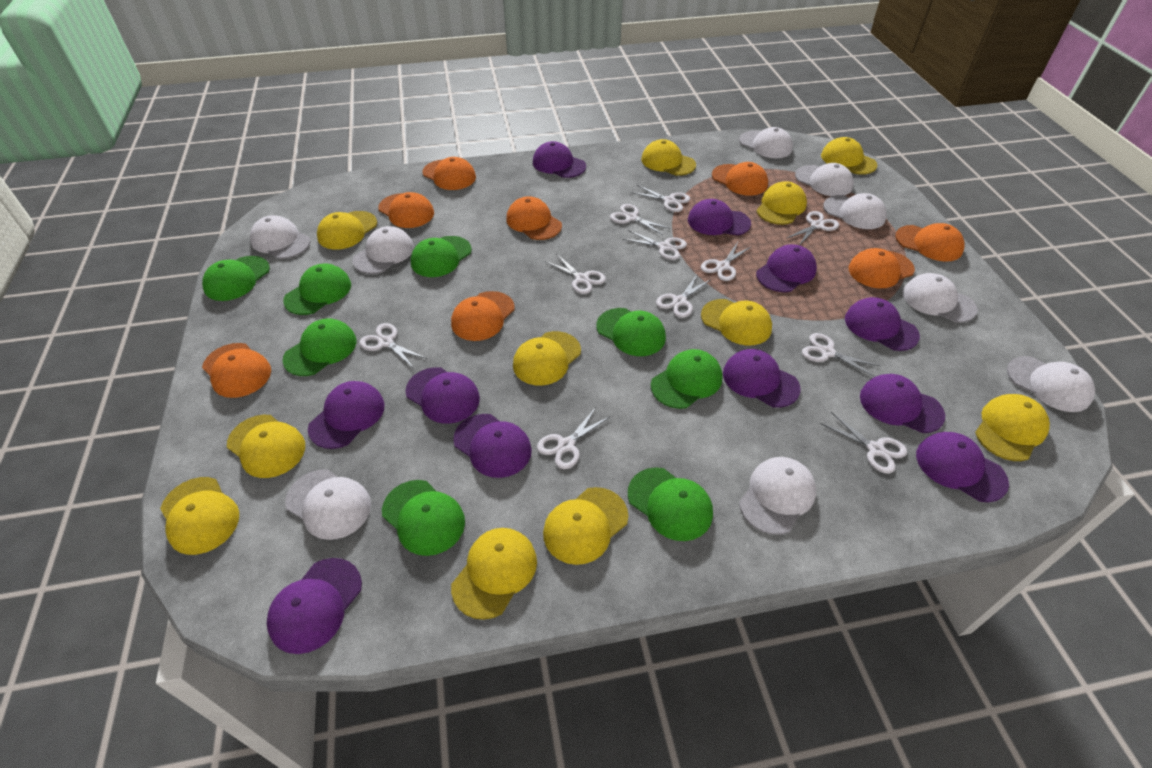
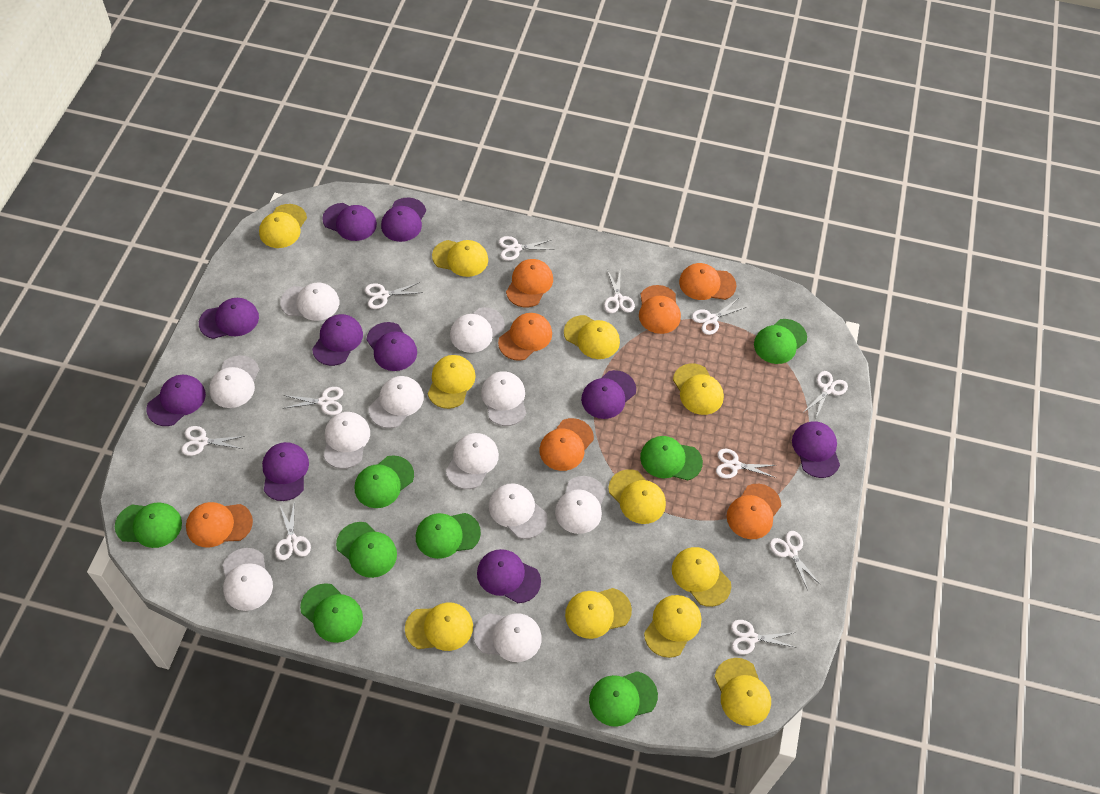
orange cap: [202,343,271,398] [378,192,434,228] [422,157,476,190] [451,291,515,341] [506,196,562,240] [712,162,768,196] [849,248,915,288] [895,223,965,262] = 8 -> [186,502,253,547] [498,313,552,361] [506,259,553,307] [539,418,594,471] [639,285,681,334] [679,263,736,300] [727,484,781,539] = 7
purple cap: [267,558,362,654] [308,381,385,449] [406,367,480,424] [453,414,532,478] [533,141,586,178] [688,199,751,236] [723,349,801,408] [756,244,817,292] [845,297,920,351] [860,374,945,433] [916,432,1009,502] = 11 -> [146,375,206,426] [199,298,259,339] [262,442,309,501] [312,314,363,366] [322,203,377,241] [366,322,417,371] [381,197,426,242] [477,549,541,603] [581,370,636,419] [792,421,840,478] = 10
white cap: [250,215,311,259] [285,469,371,540] [353,226,414,274] [739,127,793,158] [739,457,816,535] [795,163,854,196] [823,193,887,229] [903,273,978,323] [1007,356,1095,412] = 9 -> [209,355,260,408] [223,548,273,611] [280,282,339,321] [323,412,370,469] [369,376,424,428] [446,433,499,489] [450,307,505,353] [474,613,542,662] [481,371,526,426] [489,483,547,539] [555,476,606,534] = 11

